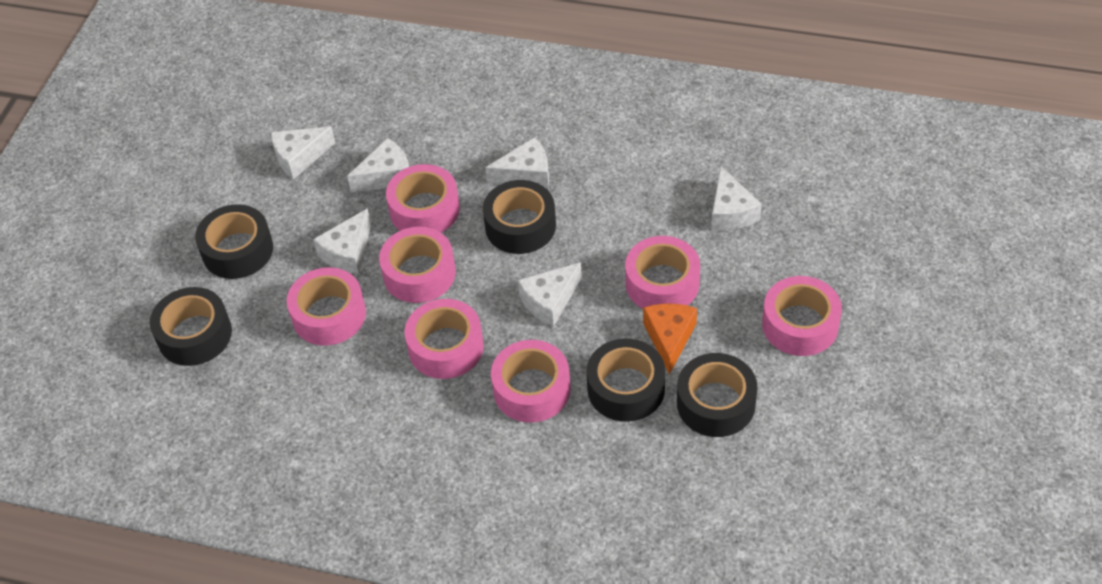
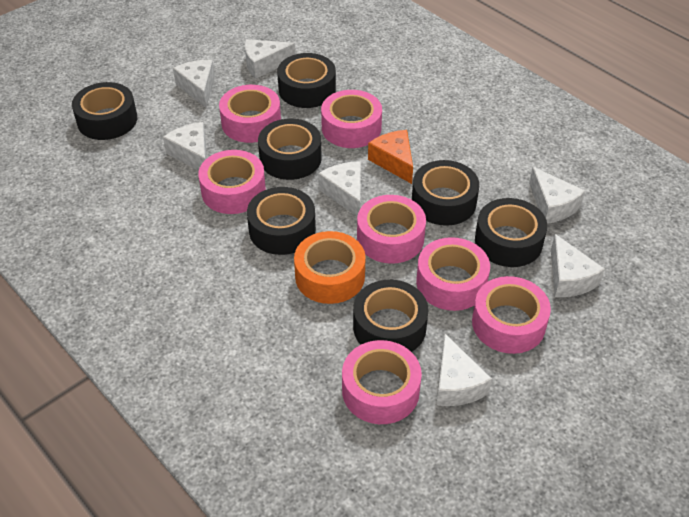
black tape: [150,287,232,366] [195,204,273,279] [483,180,556,254] [586,339,665,422] [677,353,757,437] = 5 -> [72,82,137,140] [247,187,316,255] [258,119,322,180] [277,53,336,108] [353,280,429,352] [412,160,479,226] [475,198,547,267] = 7
orange tape: none = 0 -> [294,231,366,304] = 1
white cheese: [271,127,335,180] [313,208,371,274] [347,138,409,192] [485,137,549,189] [518,262,582,327] [711,166,762,231] = 6 -> [163,122,207,171] [173,60,215,108] [245,39,295,79] [318,161,361,216] [436,334,492,406] [529,167,585,224] [551,234,605,297] = 7

